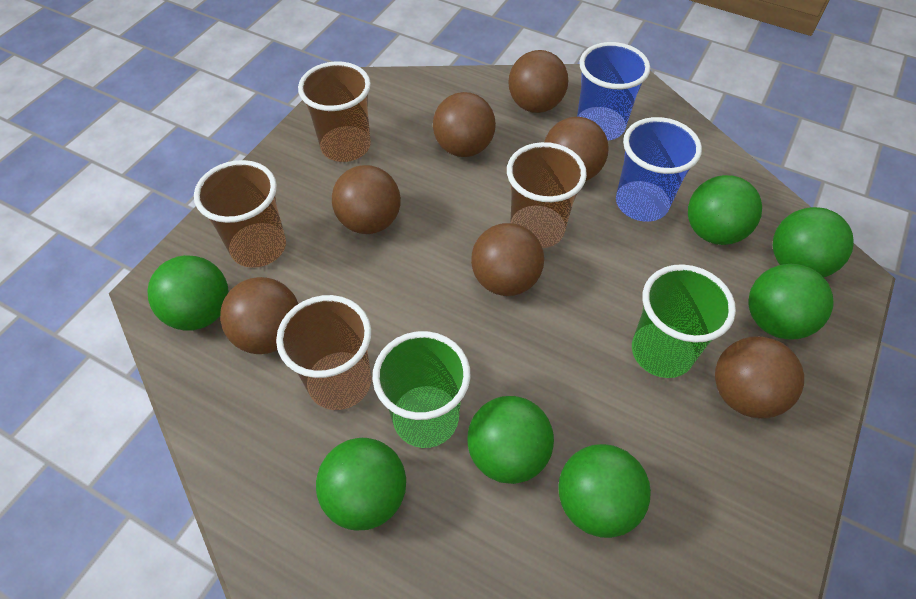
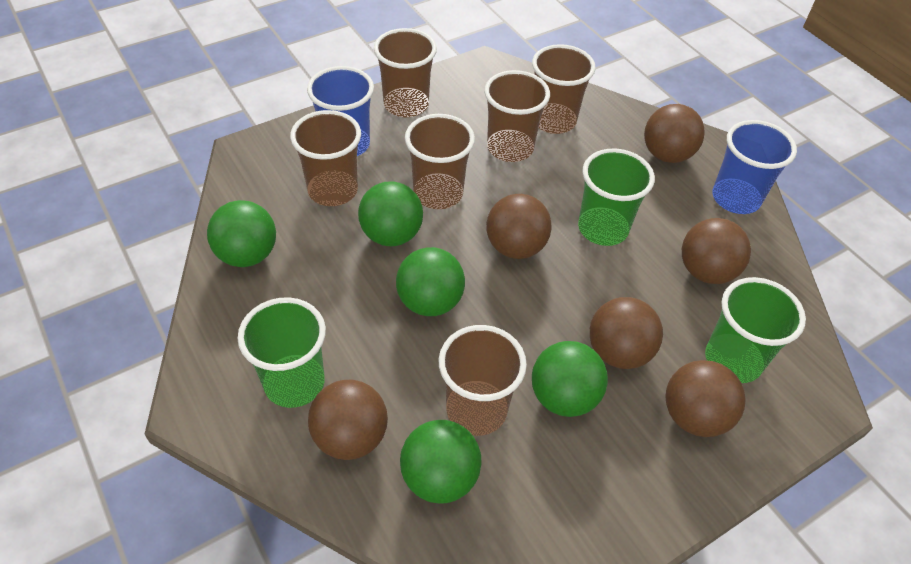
brown ball: [220,277,298,354] [332,165,401,234] [433,92,496,157] [471,223,544,296] [508,50,568,113] [544,117,609,181] [715,336,804,418] = 7 -> [308,380,388,460] [486,194,551,259] [590,297,663,369] [644,104,705,163] [665,360,746,437] [682,218,751,284] = 6
brown cup: [194,160,286,268] [276,295,371,410] [298,61,371,162] [507,142,587,248] = 4 -> [290,110,361,206] [374,28,437,118] [405,114,475,209] [439,325,527,436] [484,70,550,162] [532,44,596,134] = 6
green ball: [147,255,229,331] [316,438,406,530] [468,396,554,484] [558,444,651,538] [688,175,762,245] [748,264,834,340] [772,207,854,277] = 7 -> [207,200,276,267] [358,181,423,246] [396,247,465,316] [400,420,482,504] [532,341,608,417] = 5
green cup: [372,331,471,448] [632,264,736,378] = 2 -> [238,297,326,408] [578,148,655,246] [705,277,806,383] = 3

